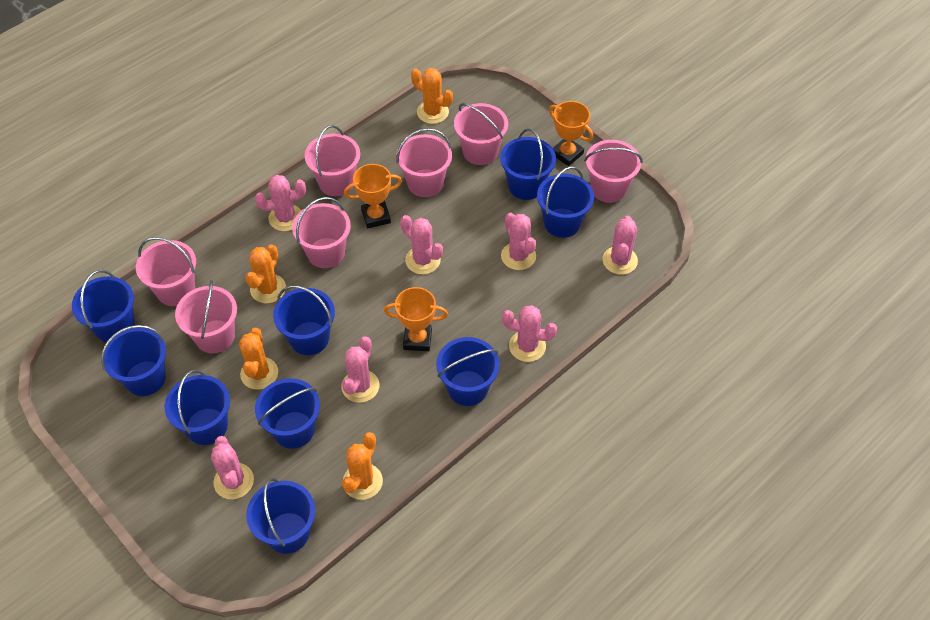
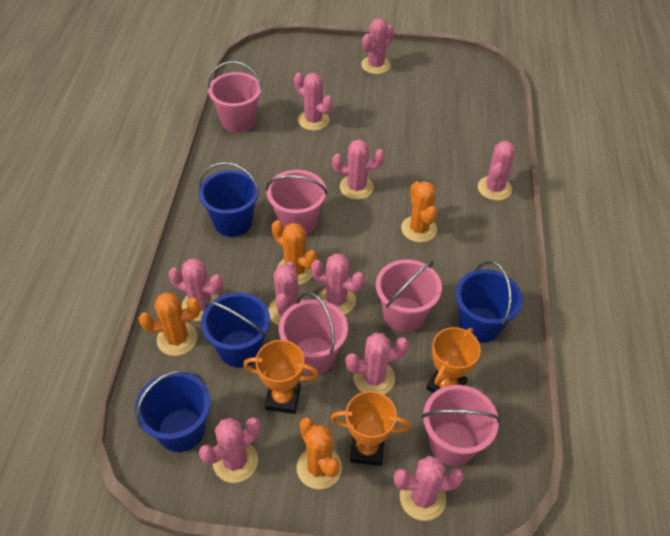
blue bucket: [72,270,135,343] [101,325,166,396] [165,370,230,445] [246,478,315,554] [255,378,320,449] [273,285,335,355] [436,337,500,406] [500,128,556,200] [537,166,594,238] = 9 -> [135,370,211,452] [198,162,260,237] [201,292,270,368] [455,261,523,343] = 4
pink bucket: [136,237,196,306] [175,280,237,353] [292,197,351,268] [305,125,360,196] [396,128,452,197] [454,103,508,165] [584,140,643,203] = 7 -> [208,61,263,132] [266,170,328,235] [279,292,348,375] [376,259,442,332] [422,385,501,466] = 5
pink cactus: [211,436,254,499] [255,175,306,231] [341,336,379,403] [400,215,443,274] [501,213,536,270] [502,305,557,362] [603,216,638,275] = 7 -> [168,258,223,321] [199,417,260,483] [268,261,303,325] [294,73,333,131] [311,253,365,315] [332,139,385,200] [345,333,409,394] [361,18,394,74] [394,456,464,521] [478,141,515,201] = 10

